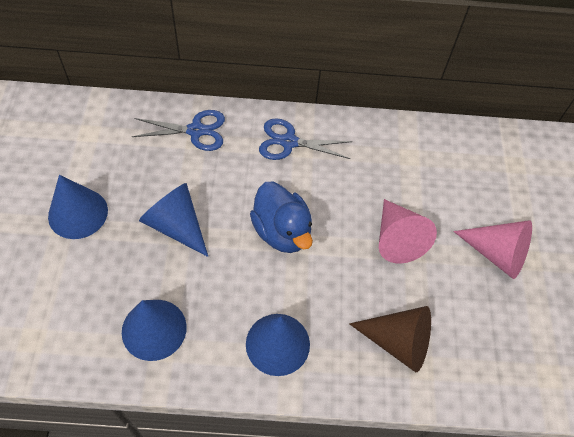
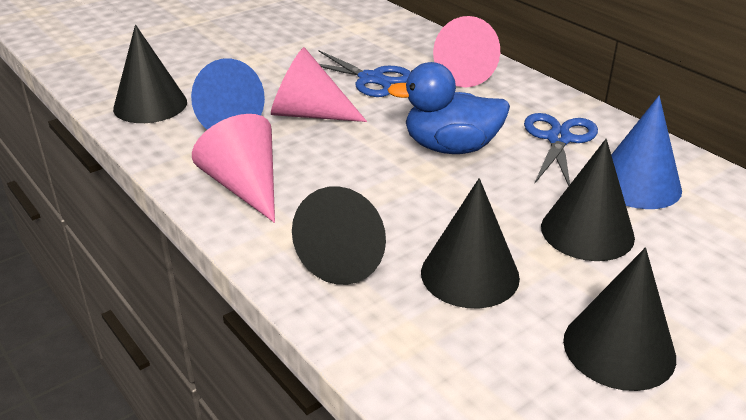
black cone: none = 0 -> [113,25,187,123] [292,186,386,285] [421,178,520,308] [541,139,635,261] [563,248,676,391] = 5
blue cone: [48,175,108,239] [122,300,187,361] [139,183,208,257] [246,314,310,376] = 4 -> [191,58,265,130] [611,96,682,209] = 2
brown cone: [349,306,431,372] = 1 -> none = 0
pink cone: [379,199,437,263] [453,220,532,279] = 2 -> [192,114,275,223] [271,47,367,122] [433,16,500,88] = 3

